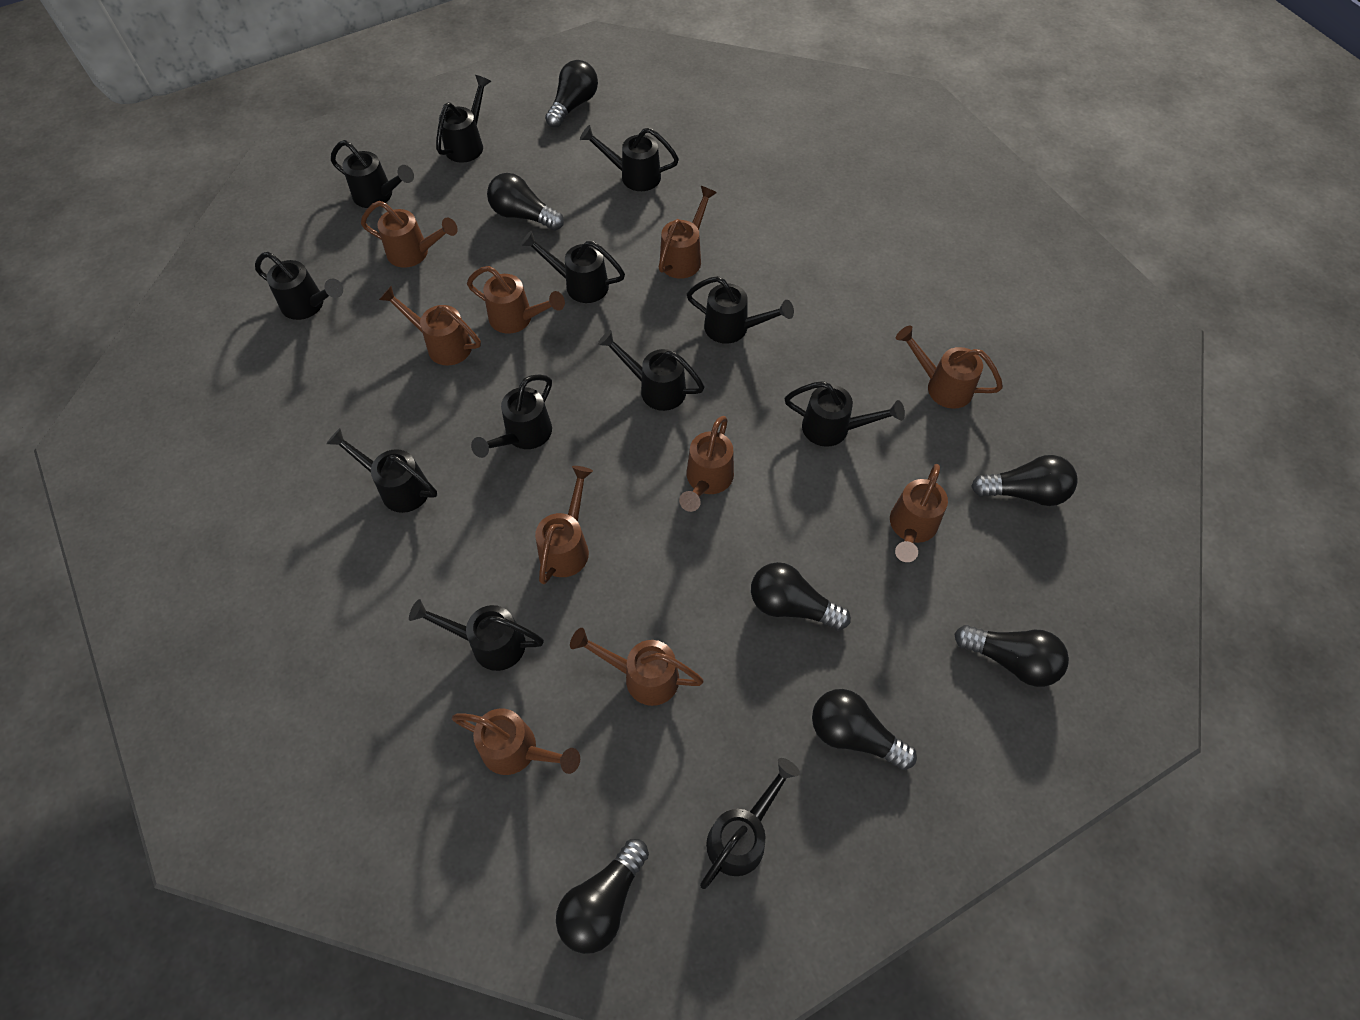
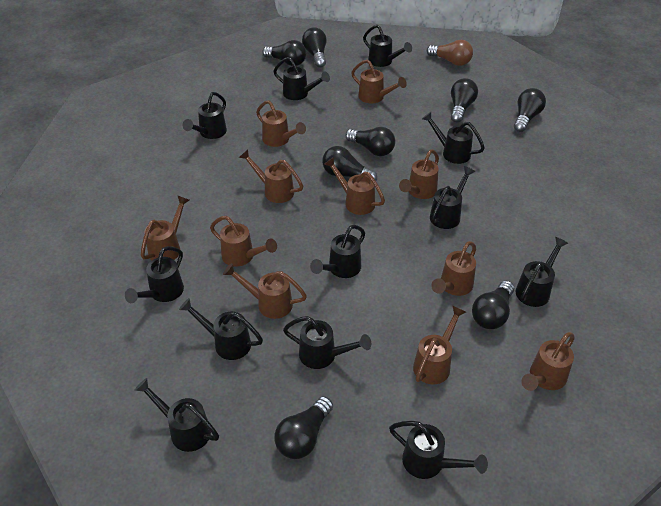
black light bulb: [487,173,564,231] [545,60,598,128] [556,839,649,954] [751,562,851,630] [812,689,917,770] [954,625,1069,687] [971,455,1078,506] = 7 -> [262,40,306,66] [274,396,333,459] [302,27,327,68] [322,146,377,181] [346,127,395,156] [451,78,478,123] [472,281,514,329] [514,88,546,132] = 8
brown light bulb: none = 0 -> [427,40,473,66] = 1
brown watering can: [361,201,458,268] [379,286,481,366] [452,708,580,775] [467,266,565,334] [535,466,593,584] [570,628,703,706] [659,186,717,279] [679,416,734,512] [890,464,948,562] [896,325,1003,409] = 10 -> [141,195,190,260] [210,216,277,266] [223,263,307,319] [239,149,303,203] [256,100,306,147] [324,157,385,215] [351,60,407,103] [399,149,439,199] [413,305,466,384] [431,241,476,296] [521,332,575,391] = 11

